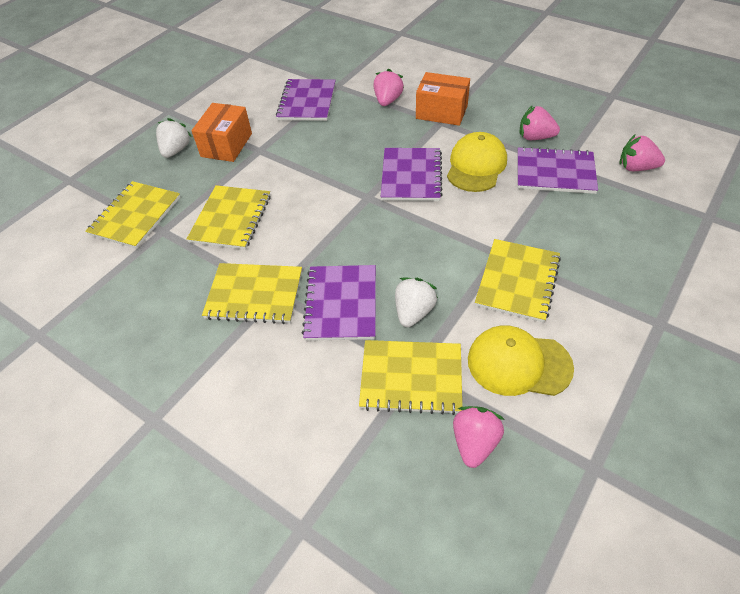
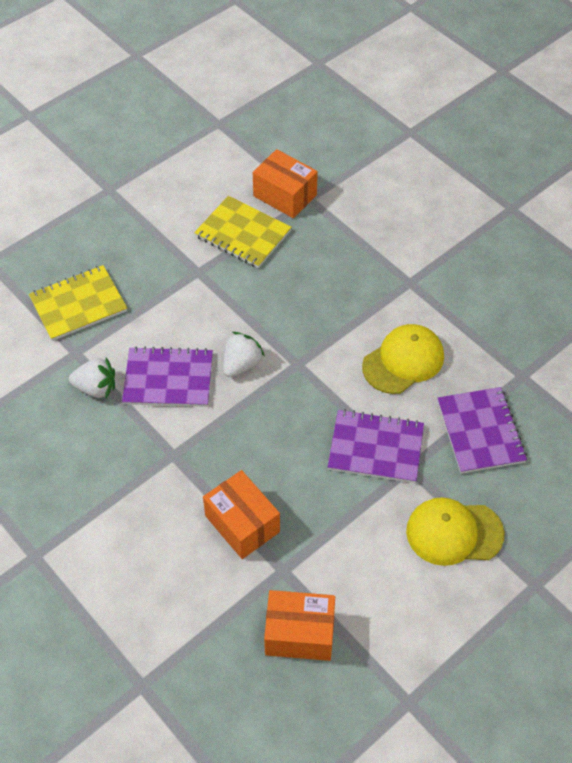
orange box: [191,103,252,162] [416,72,470,126] = 2 -> [203,470,280,559] [253,149,318,218] [264,590,335,661] = 3
pink strawberry: [374,68,404,106] [453,406,505,468] [520,105,560,140] [619,135,665,171] = 4 -> none = 0
purple notebook: [276,79,336,121] [302,265,376,341] [381,148,443,201] [518,147,598,194] = 4 -> [122,346,213,407] [328,409,424,483] [437,387,527,474] = 3
yellow notebook: [85,181,180,249] [187,185,271,250] [202,263,302,324] [359,340,462,415] [475,239,561,323] = 5 -> [29,265,127,341] [194,196,292,268] = 2

